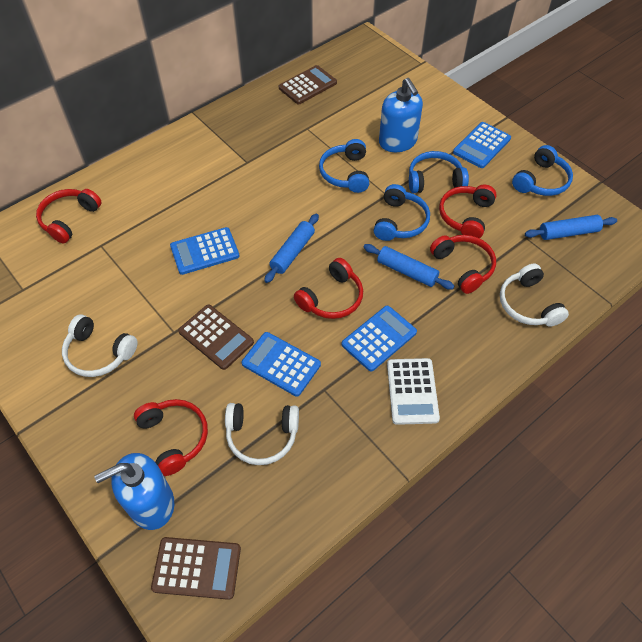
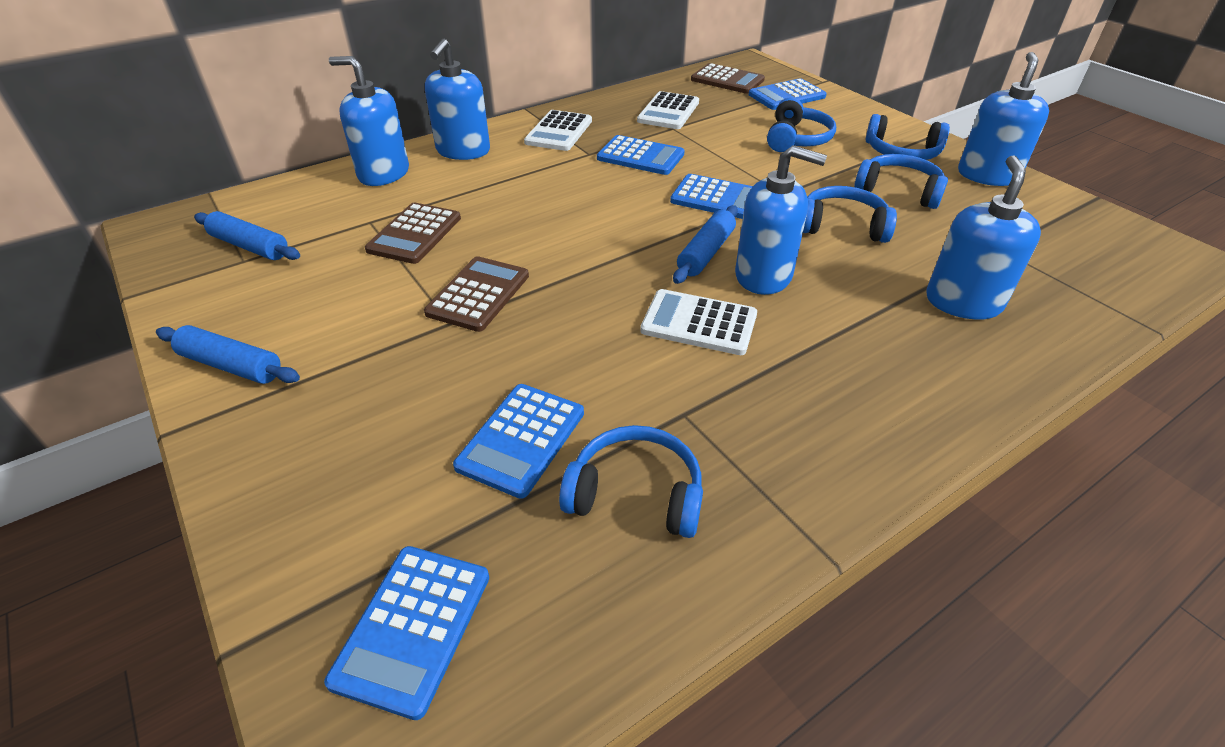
blue calculator: [170,227,239,275] [242,332,321,397] [342,306,417,372] [453,122,511,168] = 4 -> [324,546,489,720] [453,384,584,499] [597,135,685,175] [670,174,753,219] [749,78,827,110] = 5
blue headphones: [319,139,369,193] [374,184,430,241] [409,151,469,193] [512,145,573,196] = 4 -> [559,425,703,538] [767,98,836,152] [803,186,897,243] [854,154,948,209] [865,114,950,160] = 5
blue soap dispenser: [94,453,174,530] [379,78,423,152] = 2 -> [329,56,409,186] [425,39,490,160] [735,145,827,295] [926,155,1041,320] [958,52,1049,186] = 5
red headphones: [36,189,102,244] [134,399,208,476] [294,258,363,319] [430,235,496,294] [439,185,497,238] = 5 -> none = 0
white calculator: [387,358,440,425] = 1 -> [524,110,592,151] [637,91,699,129] [640,289,757,355] = 3
white headphones: [62,314,138,377] [225,403,299,465] [500,264,569,327] = 3 -> none = 0

